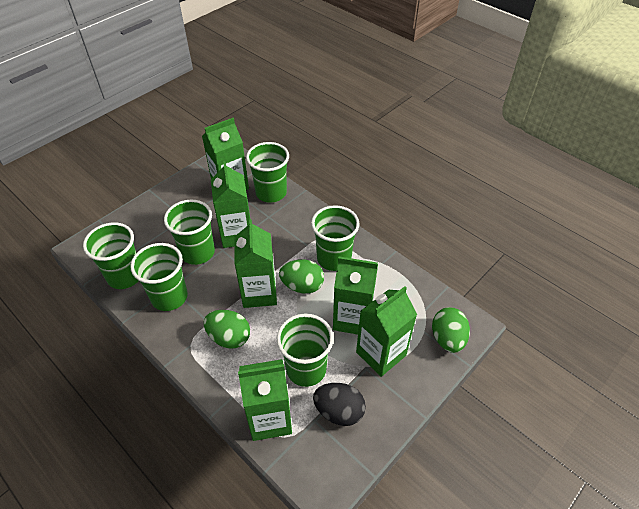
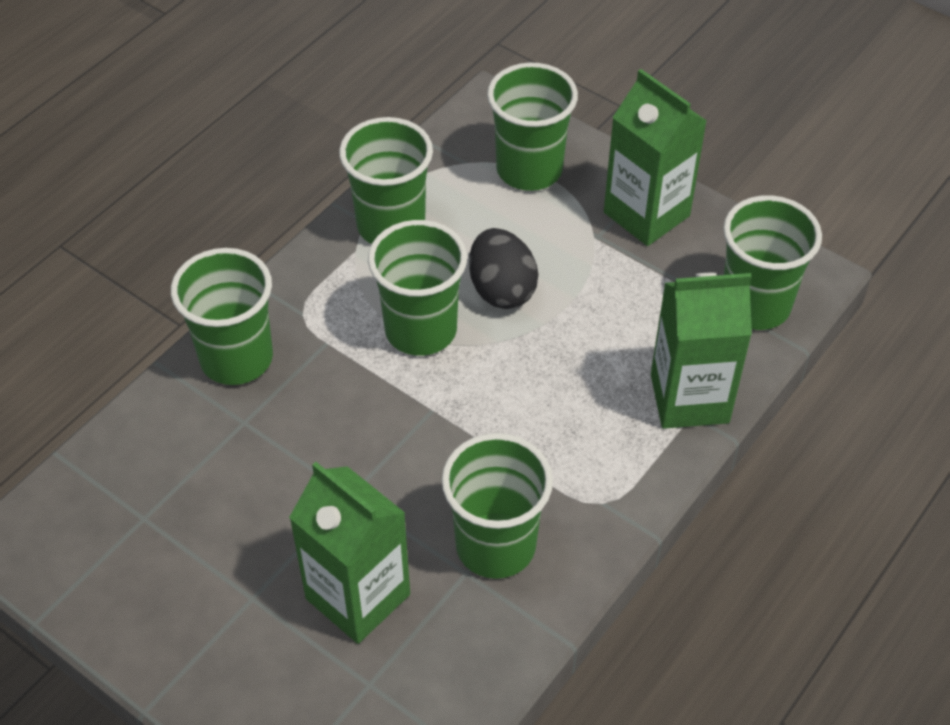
green carton: [202,118,249,190] [211,161,251,248] [234,219,277,308] [238,359,292,441] [333,256,378,335] [356,286,417,377] = 6 -> [289,462,410,644] [604,69,707,246] [651,273,752,429] = 3
green egg: [204,310,250,349] [279,259,324,294] [432,307,470,353] = 3 -> none = 0

